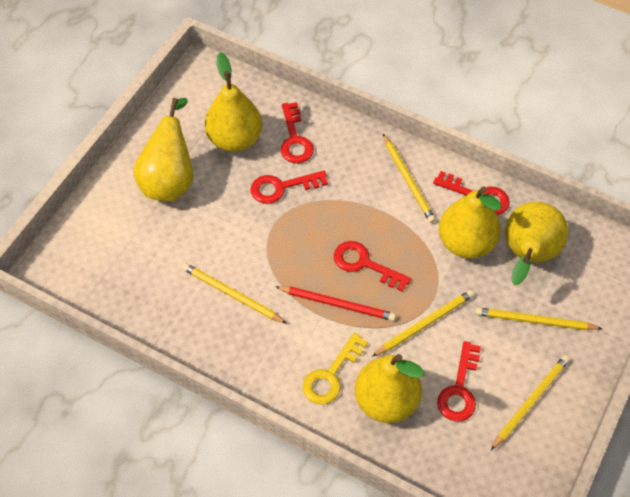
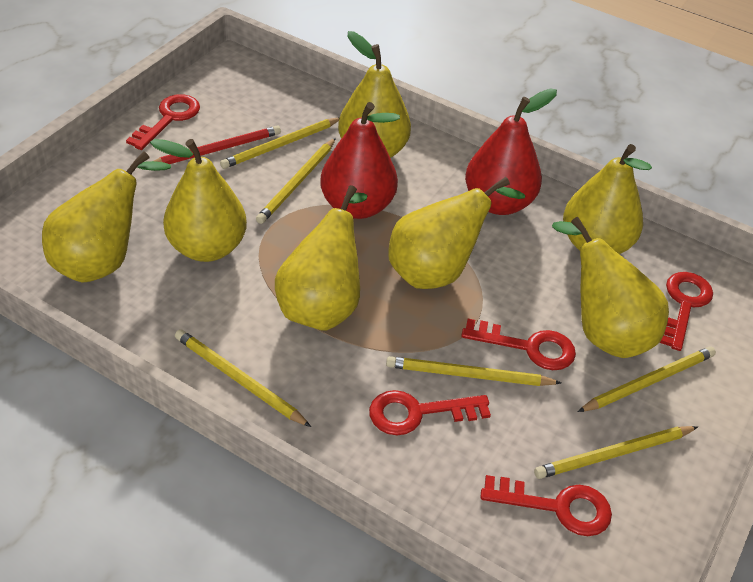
red pear: none = 0 -> [320,102,400,219] [465,88,557,215] = 2
yellow key: [302,333,368,405] = 1 -> none = 0
yellow pear: [133,98,194,201] [205,52,262,152] [355,354,424,423] [439,187,502,258] [505,202,568,285] = 5 -> [42,151,171,283] [150,139,247,262] [275,185,367,330] [338,31,411,158] [388,177,525,289] [552,217,669,358] [563,144,652,254] = 7
yellow pencil: [182,263,286,323] [372,290,474,357] [383,134,436,223] [475,307,603,330] [491,355,570,450] = 5 -> [175,329,311,427] [220,117,340,169] [256,138,336,224] [386,356,561,386] [534,426,698,479] [578,347,716,412] = 6

